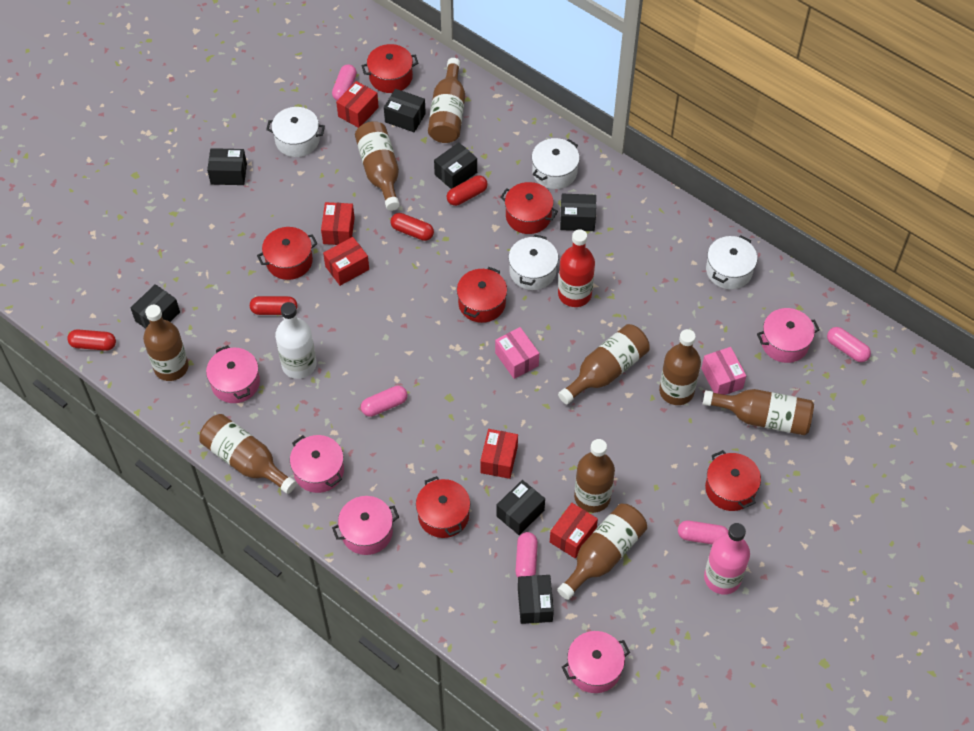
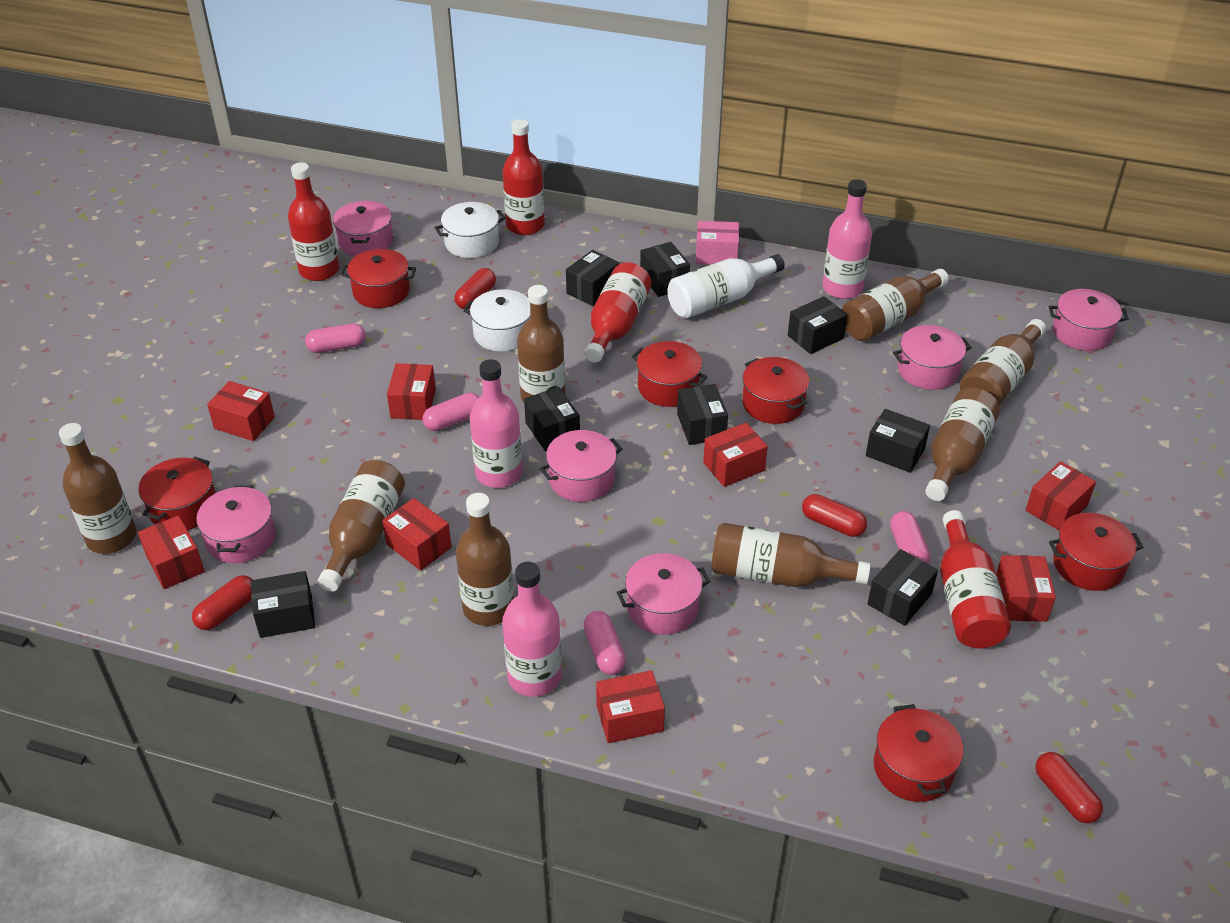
black box: [131,284,180,329] [207,148,247,185] [384,89,426,132] [434,142,477,189] [496,480,545,535] [518,575,554,624] [560,194,596,231] = 7 -> [251,571,315,638] [524,387,580,452] [566,250,619,306] [640,242,690,297] [677,384,728,445] [788,296,848,354] [866,409,930,473] [867,549,938,626] = 8
brown bottle: [143,305,189,381] [199,414,297,494] [355,121,400,211] [428,58,465,143] [557,504,647,600] [558,324,650,404] [574,439,615,513] [659,329,701,405] [703,389,814,435] = 9 -> [59,423,136,554] [318,460,405,592] [456,493,514,626] [517,285,565,403] [711,523,871,587] [842,269,949,341] [925,388,1000,501] [960,319,1046,405] = 8
pink bottle: [704,523,750,595] = 1 -> [470,359,523,488] [502,562,562,697] [822,179,872,299] = 3
pink box: [495,327,539,379] [701,347,746,395] = 2 -> [696,221,739,265] = 1
pink capsule: [332,64,357,101] [361,386,407,417] [516,532,538,578] [678,521,728,545] [827,327,871,362] = 5 -> [305,324,366,353] [423,393,479,431] [583,611,626,675] [890,511,930,564] = 4
pink pot: [206,345,260,403] [290,435,344,493] [332,496,399,555] [562,631,630,693] [757,308,819,363] = 5 -> [196,485,276,563] [333,201,393,256] [540,430,622,502] [617,553,711,635] [893,325,972,390] [1049,289,1129,351] = 6
red bottle: [558,229,595,307] = 1 -> [288,162,339,281] [503,119,545,235] [584,262,652,363] [940,510,1011,648] = 4
red box: [321,202,355,245] [323,237,369,286] [336,81,379,128] [480,429,518,479] [550,503,598,559] = 5 -> [138,515,205,589] [207,381,275,441] [382,498,452,571] [387,363,436,420] [596,670,665,743] [703,422,768,487] [996,555,1056,622] [1026,461,1096,531] = 8
white pot: [266,107,325,157] [508,235,558,290] [532,138,580,189] [706,235,757,289] = 4 -> [435,202,506,258] [463,289,530,352] = 2

